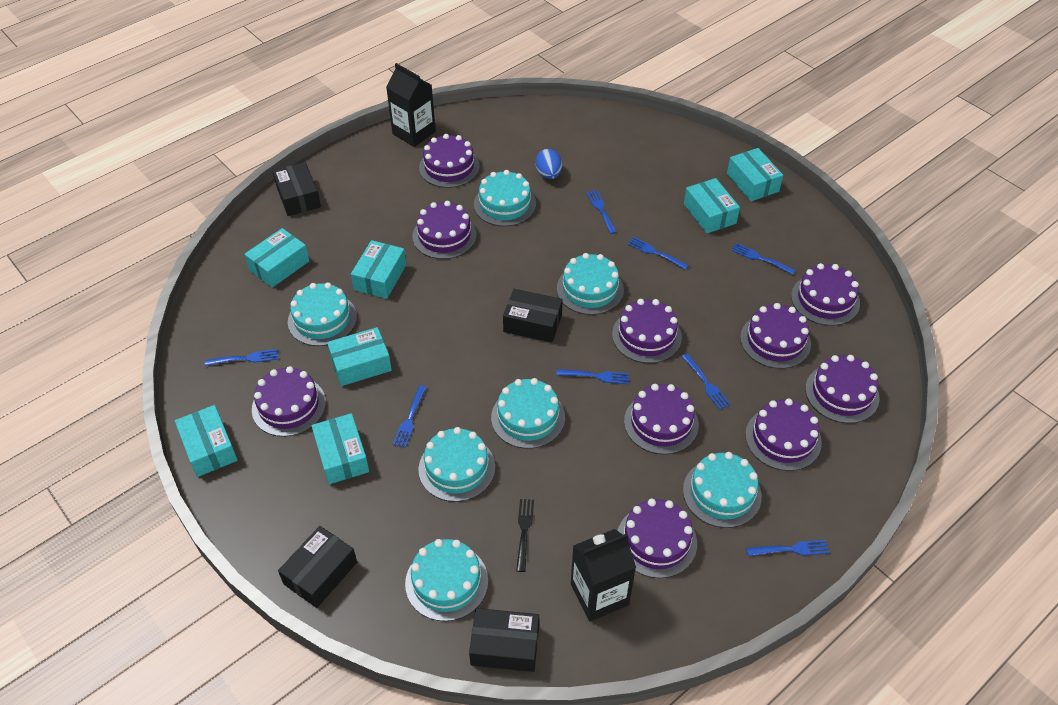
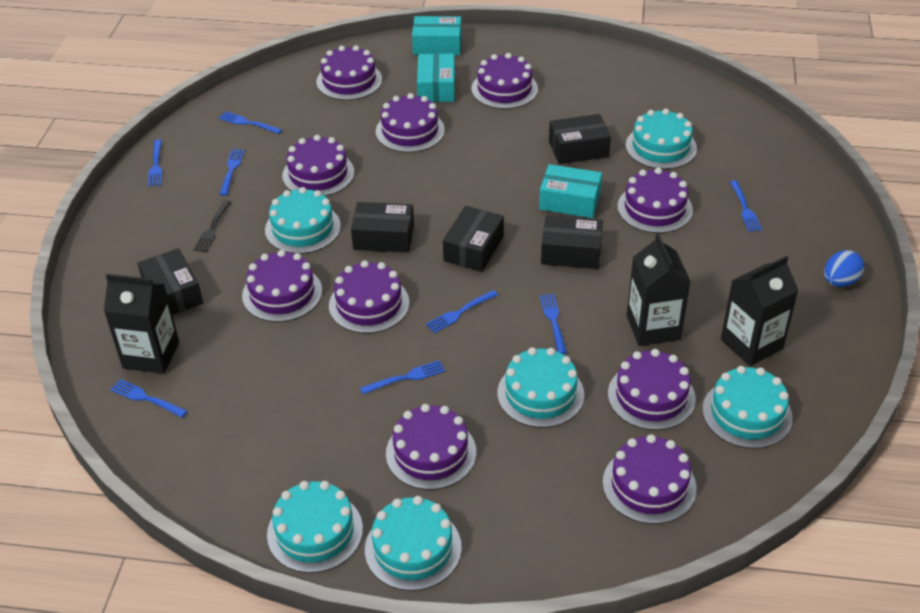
black box: [273,162,321,216] [278,526,357,608] [469,608,539,672] [503,289,563,343] = 4 -> [137,248,203,315] [351,202,414,252] [443,206,504,272] [541,216,603,269] [549,114,611,164] = 5
black carton: [386,63,436,147] [571,529,636,621] = 2 -> [104,274,179,374] [627,234,691,346] [721,256,799,366] = 3
turquoise box: [175,405,238,477] [244,228,309,288] [311,413,369,484] [327,327,392,386] [351,240,406,299] [684,178,740,233] [727,148,783,201] = 7 -> [412,16,462,55] [417,53,455,102] [539,164,602,218] = 3
turquoise cake: [288,283,357,346] [405,539,488,621] [418,427,495,502] [474,170,536,226] [491,378,565,449] [557,253,624,315] [683,452,762,528] = 7 -> [265,187,341,254] [267,481,363,573] [365,496,462,591] [497,347,584,428] [626,109,697,169] [702,366,793,449] = 6

